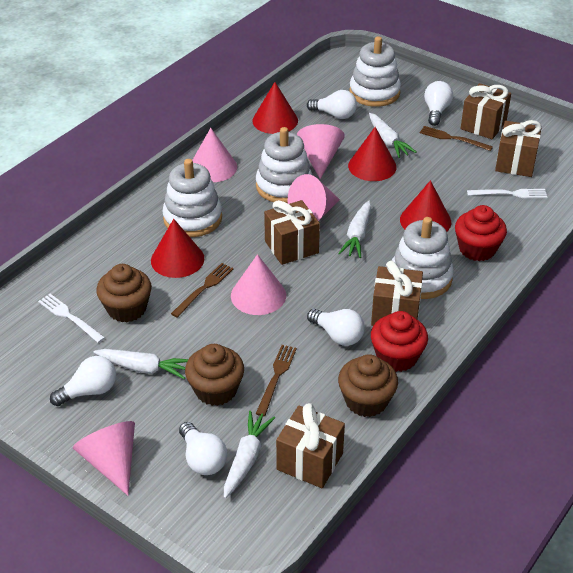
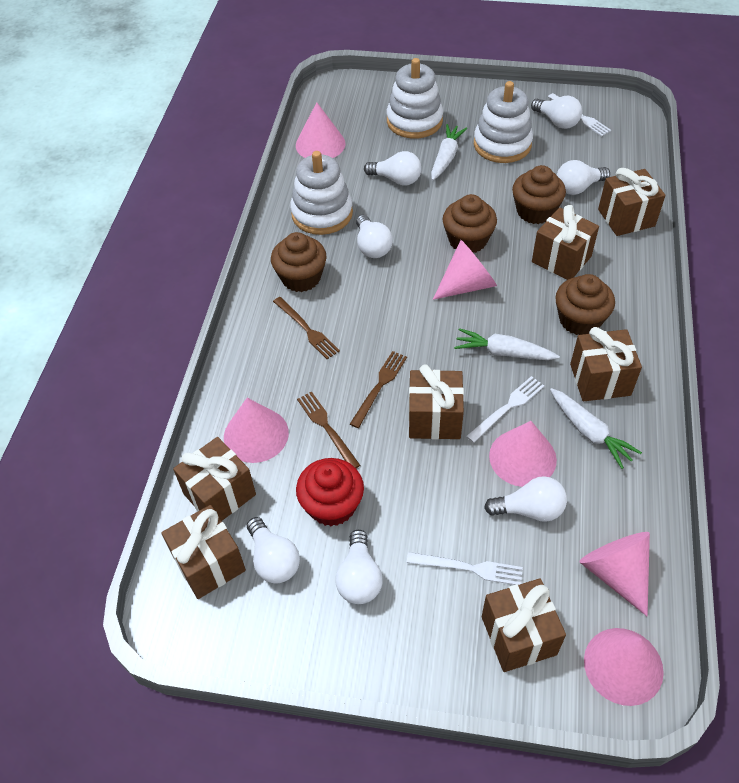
brown cupcake: [96,264,152,322] [185,344,244,406] [338,354,398,417] = 3 -> [271,232,327,292] [443,194,497,253] [512,165,566,224] [555,274,615,335] = 4
brown gift: [264,200,320,265] [276,403,345,488] [371,261,423,326] [461,83,511,139] [495,120,542,177] = 5 -> [161,505,246,599] [173,437,256,521] [409,364,464,439] [482,578,566,672] [532,205,599,280] [570,327,642,401] [598,168,665,236] = 7
pink cone: [73,421,135,496] [192,128,237,182] [231,254,286,315] [288,174,340,221] [296,124,345,179] = 5 -> [224,398,289,463] [296,102,346,158] [433,240,497,300] [489,421,557,487] [579,532,650,616] [584,628,664,706] = 6
red cone: [151,219,204,278] [252,82,298,134] [348,127,397,181] [400,180,451,232] = 4 -> none = 0
red cupcake: [371,311,428,372] [455,205,507,261] = 2 -> [296,458,364,526] = 1
white carrot: [93,349,188,379] [224,411,275,498] [338,201,371,258] [369,113,416,158] = 4 -> [431,124,467,180] [454,328,560,360] [550,388,642,469] = 3
white fork: [38,294,105,343] [467,189,547,198] = 2 -> [407,552,523,585] [466,376,544,443] [548,93,611,136] = 3
white light bulb: [50,356,116,406] [179,422,227,475] [307,90,357,119] [307,309,365,346] [424,81,453,126] = 5 -> [247,517,300,584] [335,530,383,604] [356,215,393,258] [364,151,421,186] [484,476,567,522] [531,96,582,129] [557,160,610,195] = 7
white stacking toy: [162,159,222,237] [256,127,312,203] [349,36,401,107] [392,217,454,299] = 4 -> [290,151,353,235] [387,58,443,139] [474,81,533,163] = 3

